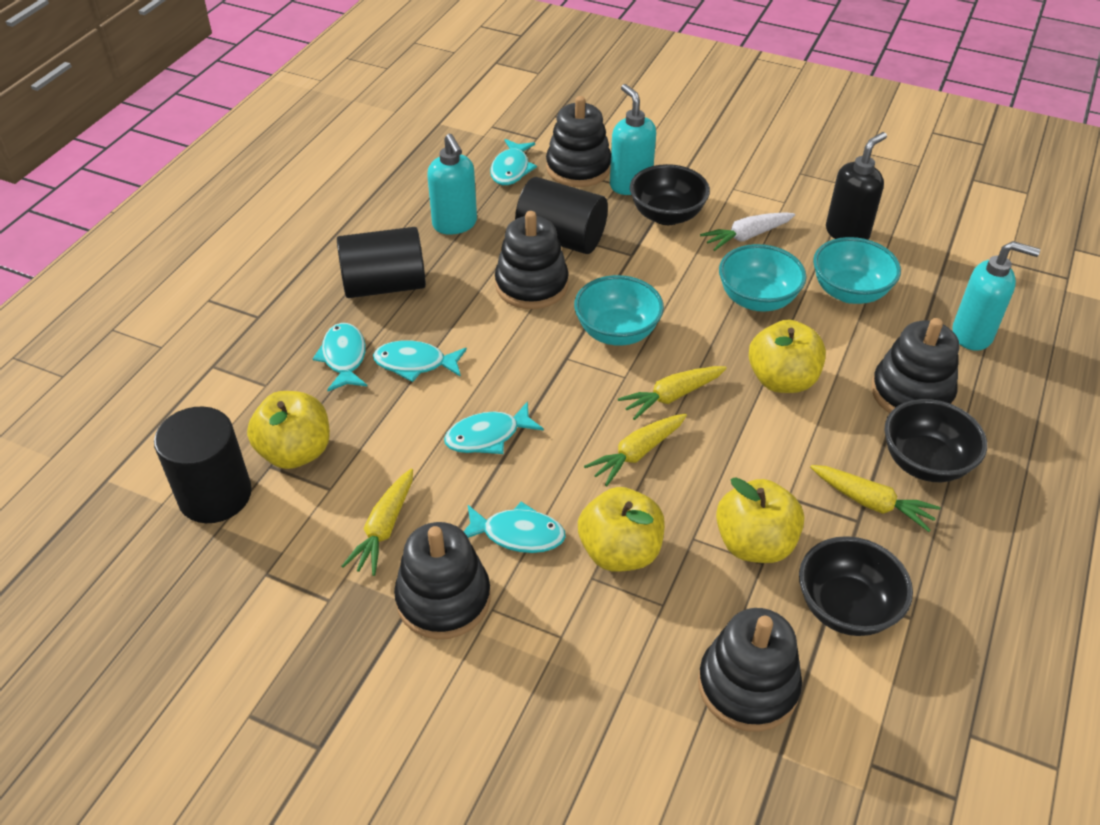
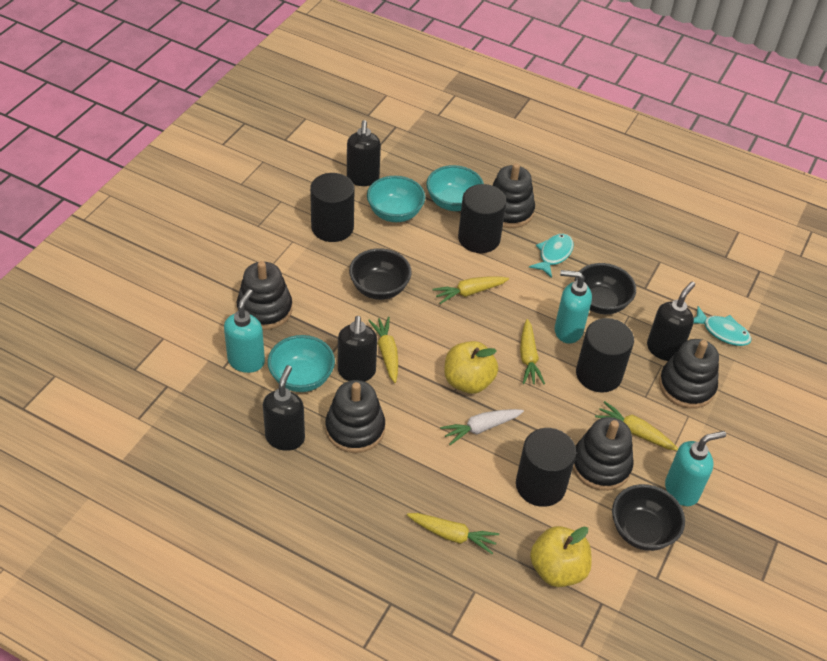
black cylinder: [154,406,252,523] [337,227,426,298] [515,177,608,254] = 3 -> [310,173,355,242] [458,184,507,253] [516,428,577,507] [576,318,634,393] = 4
black soap dispenser: [826,132,887,240] = 1 -> [263,365,305,451] [338,316,377,382] [347,120,381,186] [647,282,695,361] = 4
turquoise fish: [313,323,368,392] [373,341,467,382] [444,401,544,454] [463,501,566,553] [490,139,537,185] = 5 -> [529,234,574,278] [694,306,752,346] = 2
yellow apple: [247,391,330,469] [578,487,665,572] [716,477,804,563] [749,320,826,393] = 4 -> [444,341,498,394] [530,526,592,587] = 2
yellow carrot: [342,469,413,576] [584,414,687,487] [618,366,727,420] [810,465,940,532] = 4 -> [368,317,398,383] [407,513,499,554] [432,277,509,304] [520,319,545,384] [595,401,678,450] = 5

